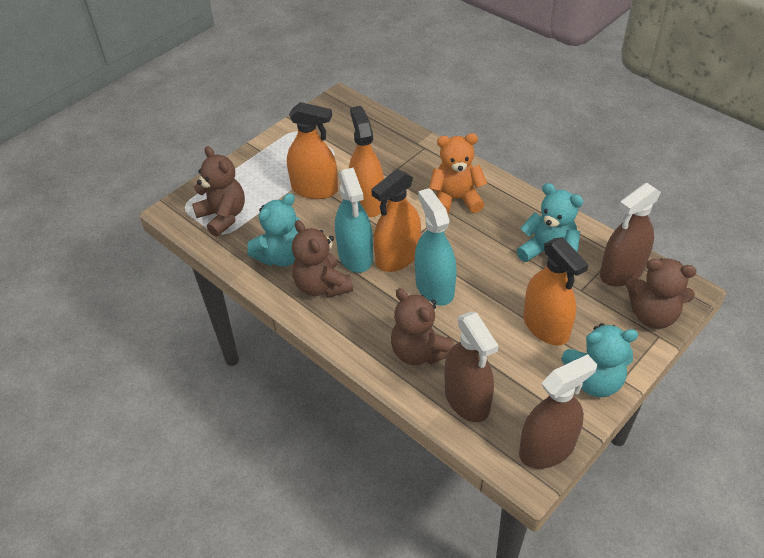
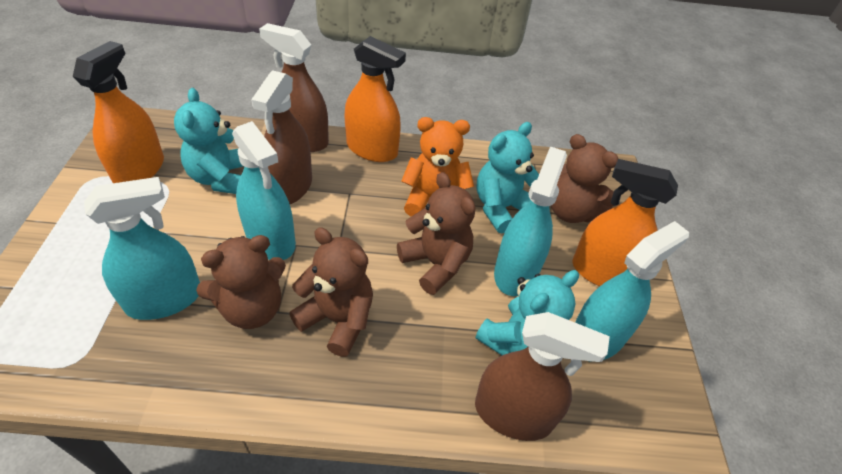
orange spray bottle: [287,102,338,199] [349,106,384,217] [371,169,421,272] [523,237,589,346] = 4 -> [73,41,164,183] [344,36,406,162] [572,159,678,286] = 3
turquoise spray bottle: [335,167,373,273] [415,188,457,306] = 2 -> [84,177,200,320] [232,121,296,260] [494,146,567,296] [575,221,689,360] = 4

